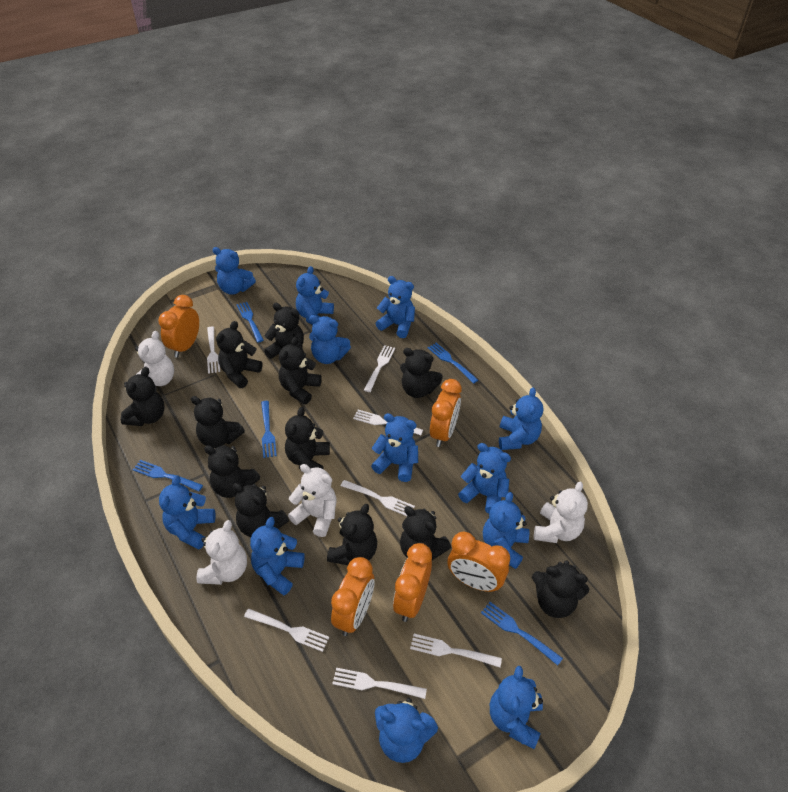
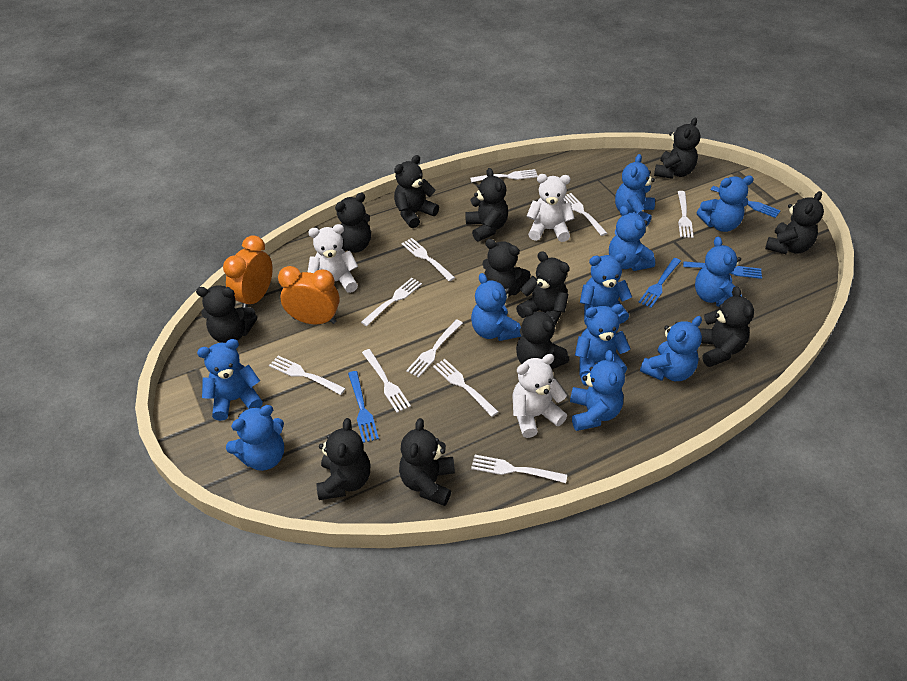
blue fork: [133,460,203,492] [237,302,264,343] [261,401,277,458] [428,343,478,384] [481,602,563,666] = 5 -> [348,371,379,443] [638,258,681,308] [683,261,762,279] [711,186,781,218] = 4
blue teddy bear: [159,475,215,550] [212,247,256,295] [250,517,305,595] [296,266,334,325] [309,315,351,364] [371,413,418,482] [375,276,415,338] [375,698,438,763] [458,443,511,514] [483,492,529,569] [490,666,543,749] [499,387,543,450] = 12 -> [197,339,263,421] [226,405,284,471] [471,273,522,341] [570,350,625,431] [575,304,630,378] [580,253,632,325] [609,206,655,271] [615,154,655,227] [640,316,702,381] [695,236,742,307] [697,176,754,232] = 11
orange clock: [158,295,199,358] [331,557,375,636] [393,543,432,622] [430,379,461,447] [448,532,510,592] = 5 -> [223,236,273,307] [278,266,340,324] = 2
white fork: [207,326,220,374] [244,609,329,652] [332,668,427,699] [341,480,415,516] [353,410,423,435] [364,345,395,392] [410,634,502,667] = 7 -> [269,356,346,395] [361,278,422,326] [362,349,411,413] [401,238,455,281] [406,319,463,378] [433,359,499,417] [470,169,538,182] [471,455,567,483] [563,193,607,236] [678,191,694,238] = 10
white teddy bear: [135,331,174,386] [196,520,247,585] [288,464,337,537] [534,482,588,543] = 4 -> [308,224,358,293] [513,354,567,438] [526,174,575,242] = 3

